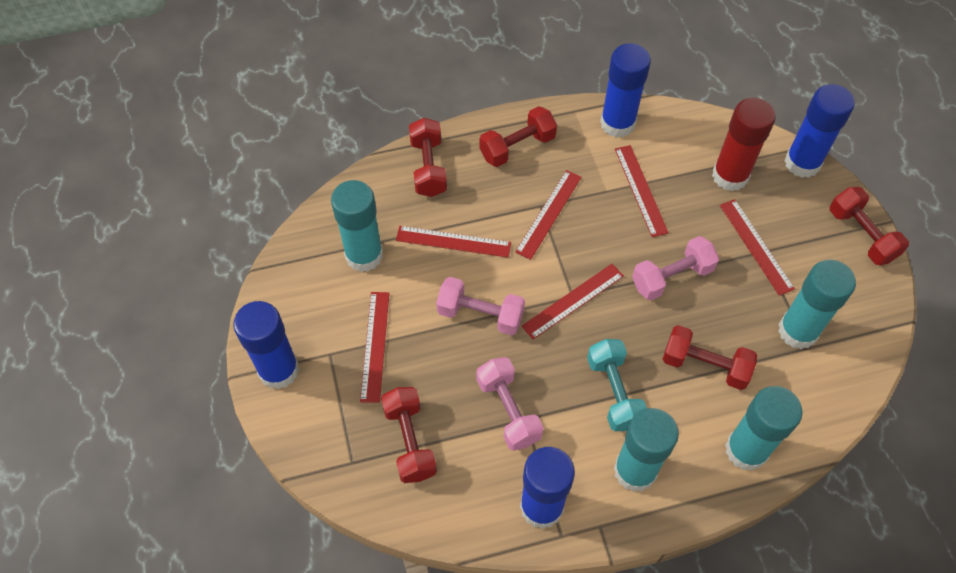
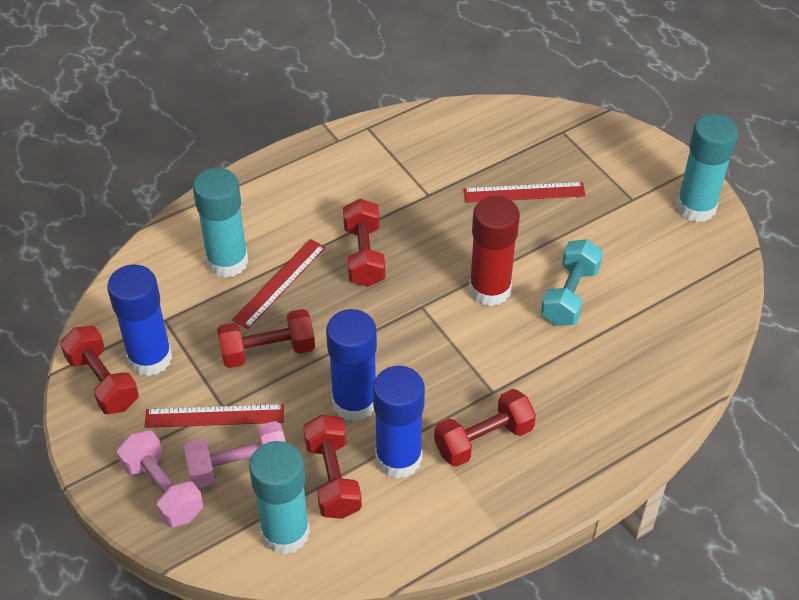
blue glue stick: [233,301,300,389] [520,447,575,529] [600,43,651,138] [784,84,855,178] = 4 -> [107,264,173,376] [326,309,377,422] [373,366,425,479] = 3
pink dumbbell: [436,277,525,335] [477,357,544,451] [632,236,719,301] = 3 -> [117,430,203,527] [184,421,286,488] = 2
red ruler: [360,292,390,403] [396,226,511,257] [515,170,582,260] [521,264,624,340] [615,145,669,237] [720,199,795,296] = 6 -> [144,404,284,428] [232,239,326,329] [464,182,586,203] = 3
turquoise glue stick: [331,180,383,272] [614,408,679,492] [725,386,803,471] [778,260,856,349] = 4 -> [193,168,248,278] [249,441,310,555] [676,114,738,222] = 3

